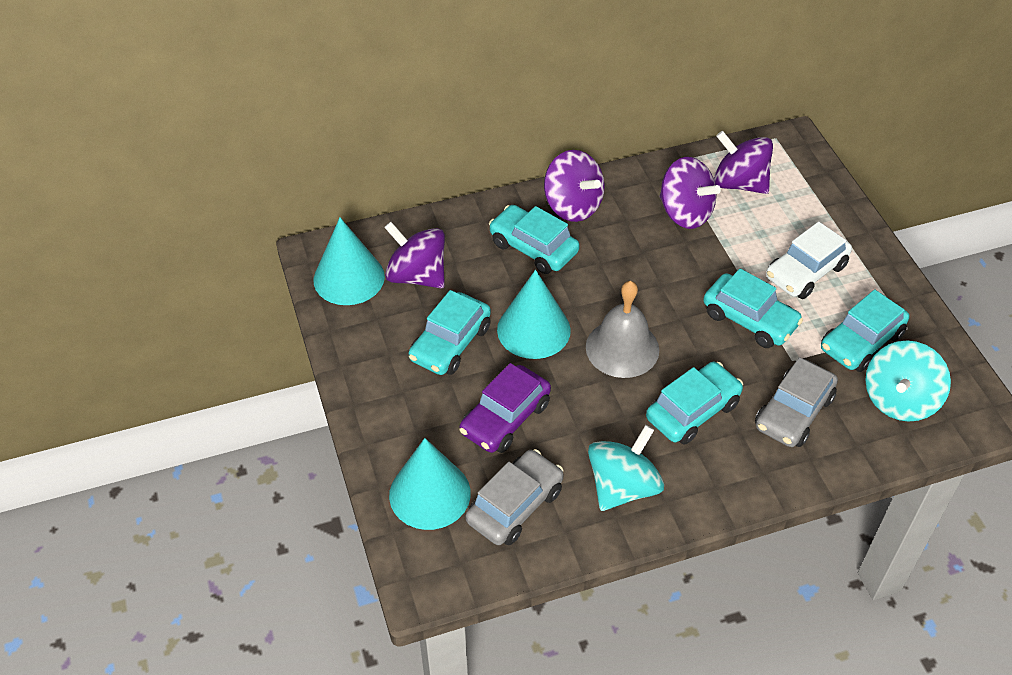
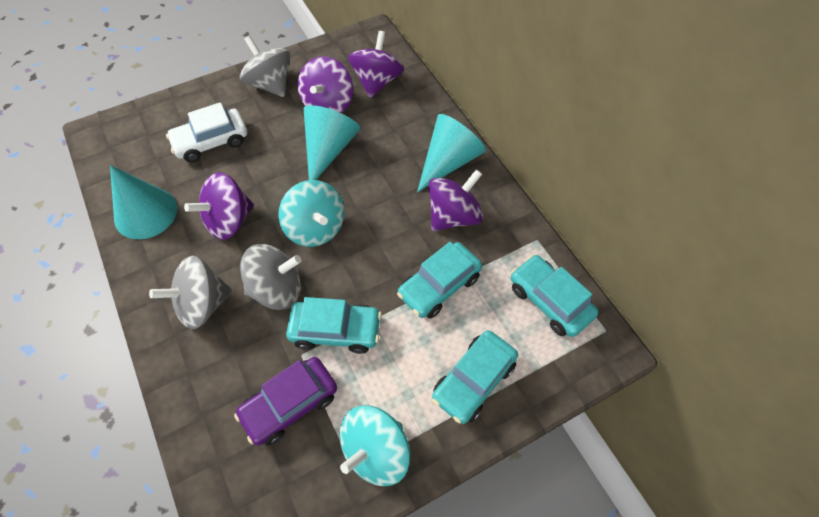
grey bell: [586,281,659,378] = 1 -> none = 0
grey car: [466,449,564,545] [755,357,838,447] = 2 -> none = 0
grey spinning top: none = 0 -> [149,255,233,329] [240,36,290,97] [240,244,301,310] = 3
turquoise car: [409,290,491,375] [489,205,580,274] [646,362,743,445] [703,268,803,348] [821,289,909,372] = 5 -> [286,297,382,354] [397,242,482,318] [432,330,518,424] [511,255,599,337] = 4

